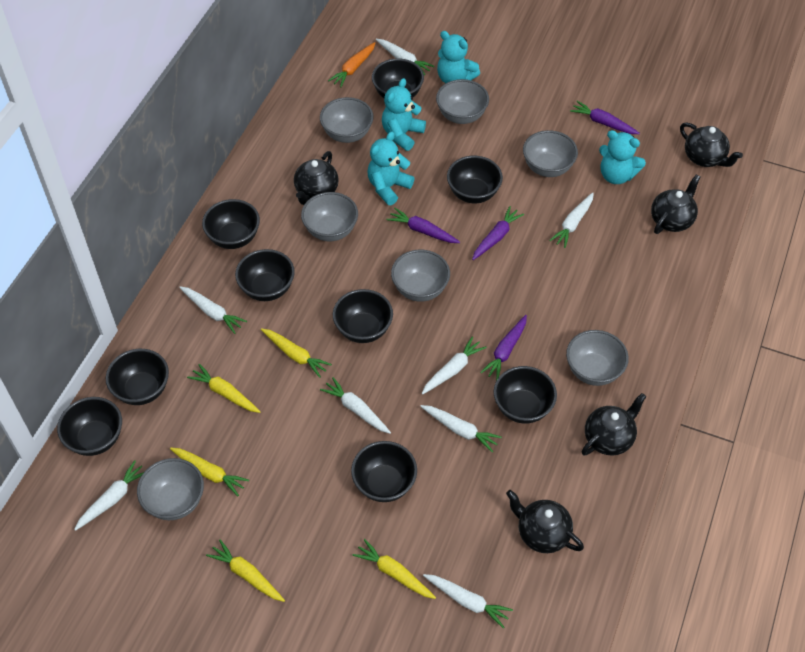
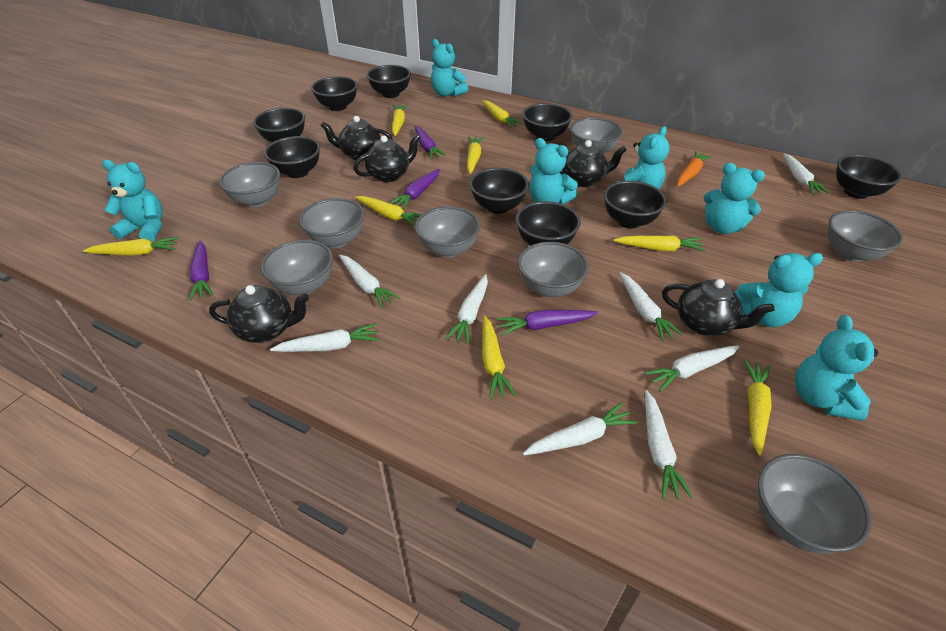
grey bowl: [137,458,204,520] [301,192,358,242] [320,97,373,143] [391,250,450,302] [436,79,489,124] [523,130,578,177] [566,330,629,386] = 7 -> [219,162,280,207] [261,240,333,295] [299,198,365,248] [415,206,480,258] [518,242,589,298] [570,118,623,154] [758,454,872,554] [828,210,903,262] = 8
turquoise teddy bear: [368,132,415,205] [382,78,426,151] [437,31,480,83] [599,130,646,184] = 4 -> [102,160,163,242] [431,39,468,97] [530,138,578,204] [617,126,670,189] [704,163,765,234] [735,253,823,327] [795,315,878,421] = 7
yellow carrot: [170,448,249,496] [187,364,261,413] [206,539,285,602] [261,328,332,378] [352,539,436,599] = 5 -> [83,237,179,256] [355,196,421,227] [392,105,407,136] [467,136,484,174] [482,100,523,128] [482,315,516,399] [613,236,705,251] [743,360,771,456] = 8

